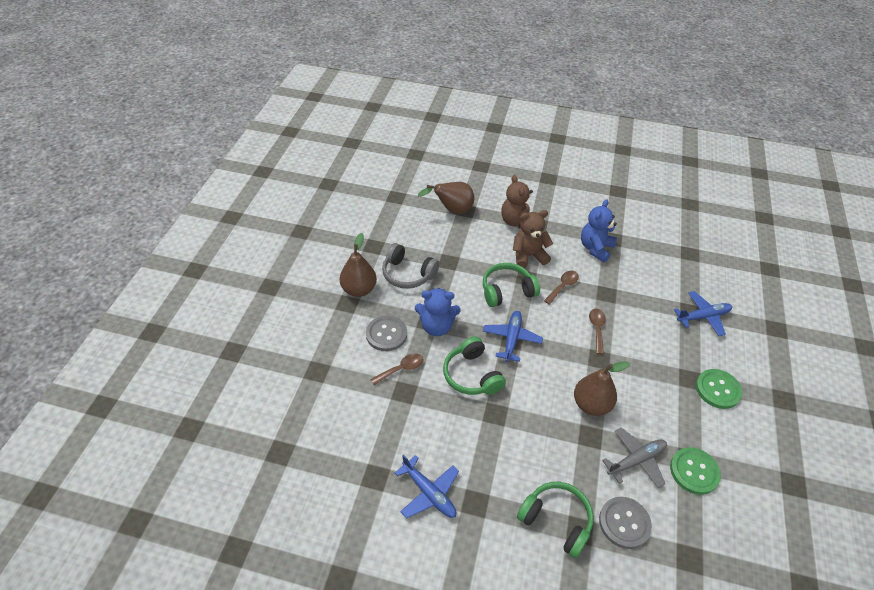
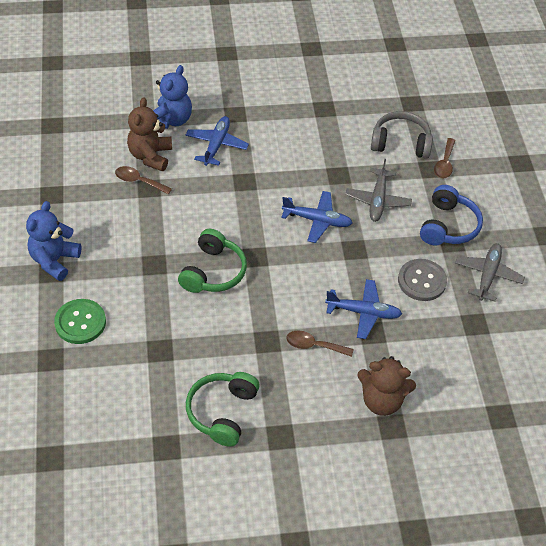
blue headphones: none = 0 -> [420,185,483,245] = 1
brown pear: [340,233,377,297] [418,182,474,214] [574,362,630,416] = 3 -> none = 0
green button: [670,447,721,495] [696,369,742,409] = 2 -> [54,299,106,344] = 1
green headphones: [443,336,506,395] [483,263,540,307] [517,482,594,558] = 3 -> [178,229,247,293] [186,372,260,447] = 2
grey button: [366,315,407,351] [599,497,652,549] = 2 -> [398,259,447,301] = 1
grey plane: [602,428,667,488] = 1 -> [345,159,412,222] [455,243,525,302] = 2

